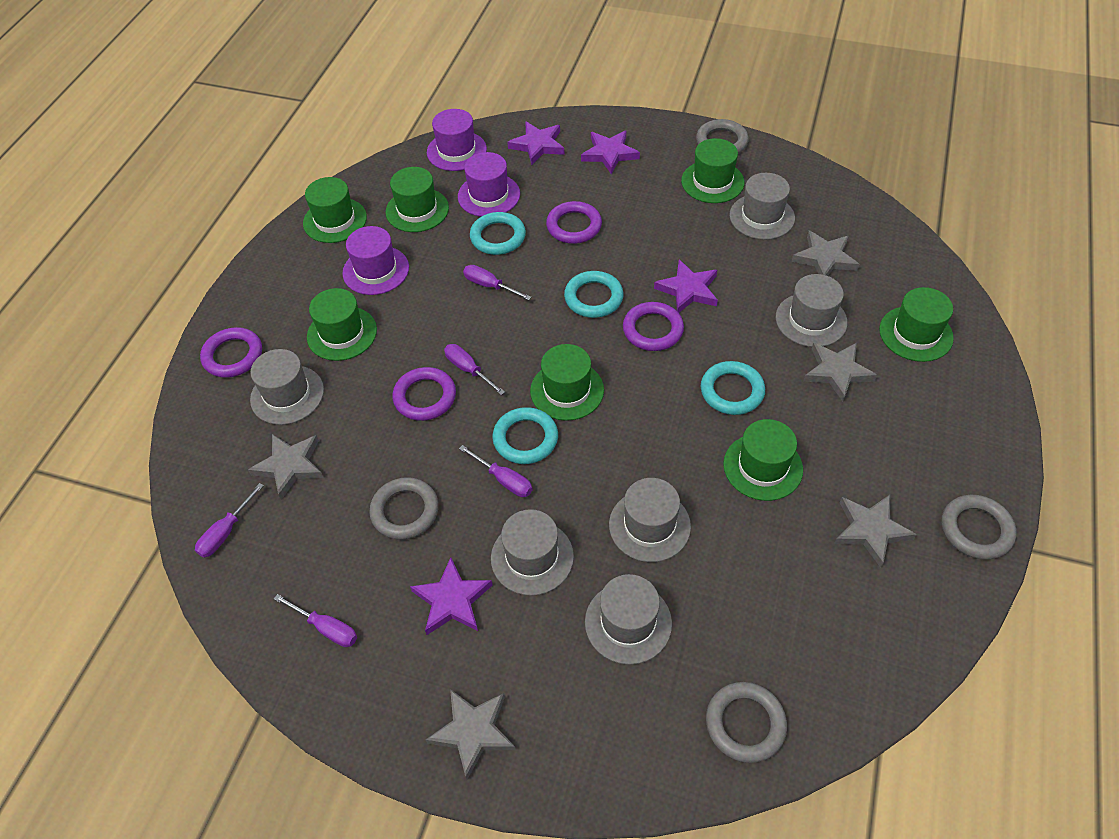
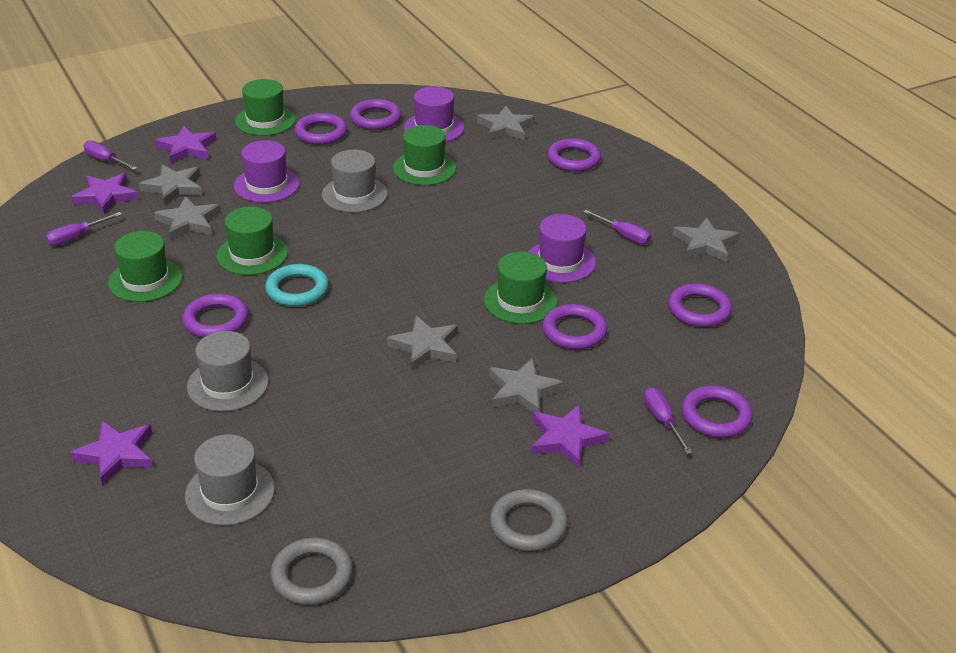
green hat: [303,177,367,243] [307,288,377,361] [386,167,449,232] [530,344,604,421] [681,138,744,203] [723,419,803,501] [879,287,954,362] = 7 -> [108,231,183,302] [217,207,288,275] [235,79,296,136] [393,125,456,185] [484,252,557,324] = 5
grey hat: [250,349,324,425] [491,509,574,596] [585,574,672,665] [609,478,691,562] [729,173,795,240] [776,274,847,347] = 6 -> [185,434,275,526] [187,331,269,412] [322,150,388,212] = 3
grey ring: [369,477,439,540] [696,119,749,153] [706,682,787,763] [942,495,1017,560] = 4 -> [271,537,353,605] [490,489,568,551] = 2
grey star: [248,434,324,500] [426,689,516,779] [791,231,859,276] [803,343,877,402] [834,495,917,568] = 5 -> [139,165,202,205] [154,196,221,240] [387,316,458,370] [477,106,535,141] [489,358,564,413] [673,217,740,262] = 6
purple ring: [200,327,262,378] [392,367,456,421] [546,201,602,244] [623,302,684,351] = 4 -> [182,294,248,338] [295,113,347,145] [350,99,402,130] [542,304,607,350] [547,138,601,172] [668,283,732,327] [681,386,753,438] = 7
purple screwdriver: [195,483,264,558] [274,594,357,647] [444,344,505,395] [459,445,532,497] [463,265,531,300] = 5 -> [45,212,122,246] [83,141,137,170] [583,210,651,244] [644,387,693,454] = 4
turquoise ring: [470,212,526,255] [492,407,558,464] [564,271,624,318] [701,361,765,415] = 4 -> [265,264,329,307] = 1

